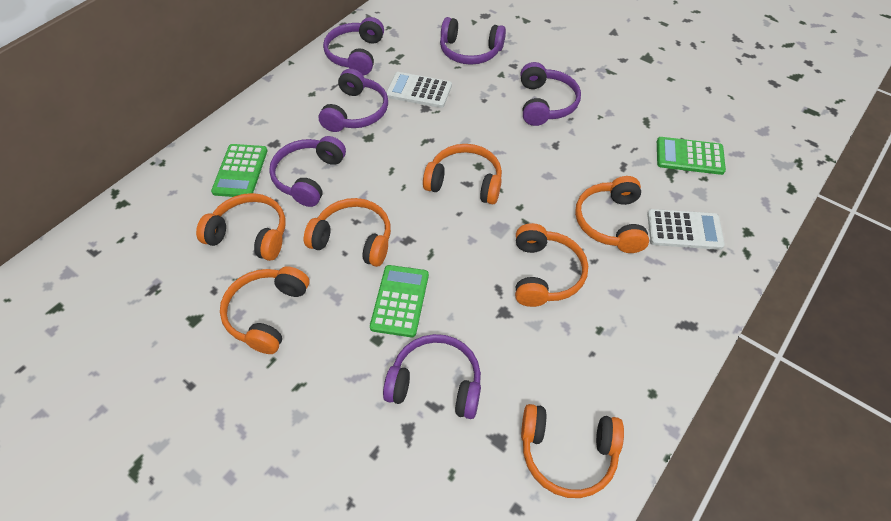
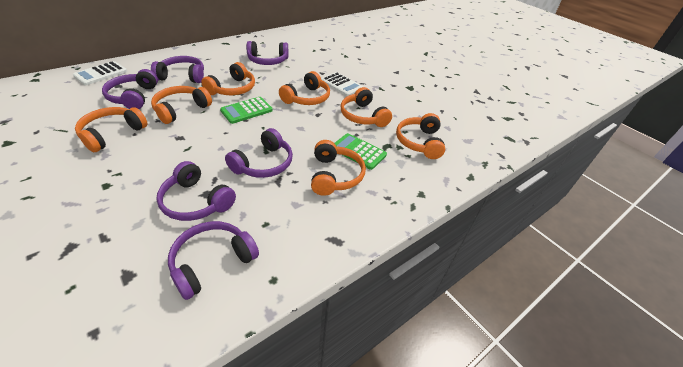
green calculator: [211,144,268,197] [370,265,429,337] [657,137,726,175] = 3 -> [220,97,273,124] [334,133,387,170] = 2

